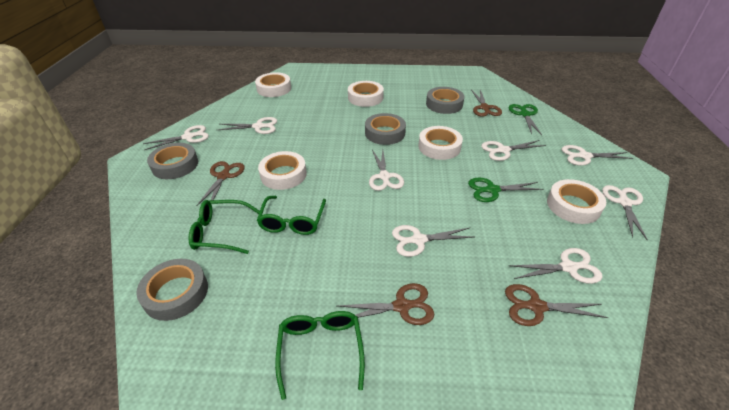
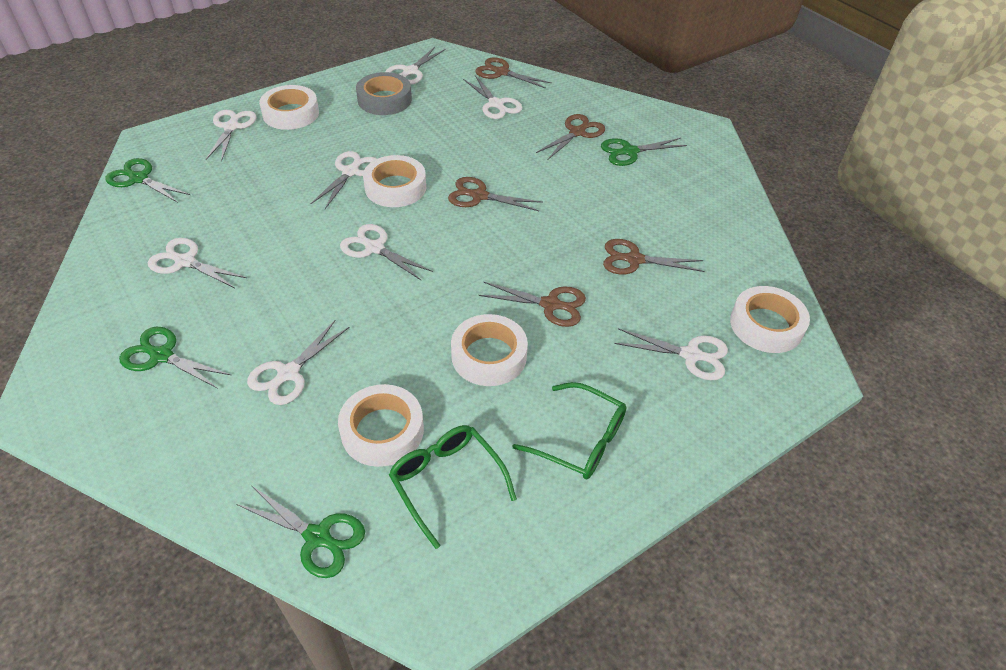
brown scissors: [197,161,244,206] [338,283,434,325] [471,90,502,117] [505,284,609,326] = 4 -> [448,177,543,211] [475,57,551,89] [478,282,586,327] [536,114,605,159] [603,239,704,275] = 5
green glasses: [189,200,260,254] [257,196,326,235] [275,311,365,400] = 3 -> [389,425,517,549] [513,382,627,479] = 2
green scissors: [468,178,543,202] [509,104,542,135] = 2 -> [105,158,190,203] [119,327,231,389] [237,486,365,578] [601,138,687,166] = 4
grey tape: [136,259,208,321] [147,143,198,179] [365,113,406,145] [426,87,464,114] = 4 -> [356,72,412,115] = 1

